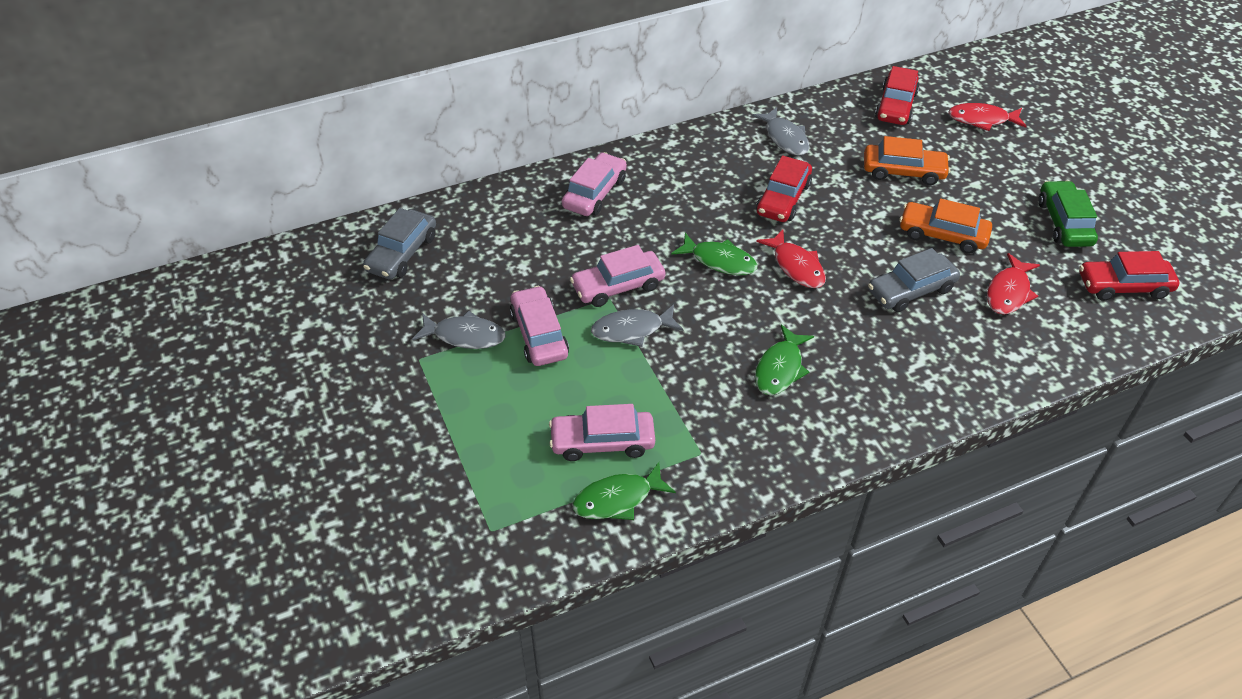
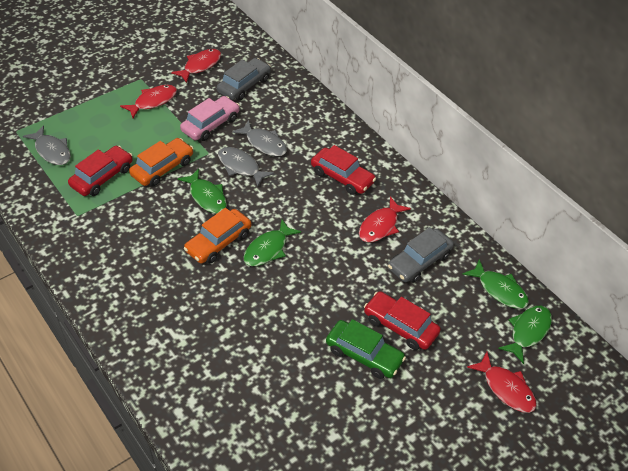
green fish: [572,462,676,520] [671,233,758,275] [755,325,814,395] = 3 -> [178,168,227,213] [244,220,301,266] [463,259,529,309] [498,306,552,364] = 4
pink car: [510,286,569,366] [549,404,655,461] [562,152,627,216] [570,245,665,307] = 4 -> [180,96,240,141] = 1
red fish: [756,230,826,288] [948,103,1027,131] [987,253,1040,315] = 3 -> [120,85,177,118] [171,49,221,83] [359,197,411,242] [467,352,537,413] = 4

